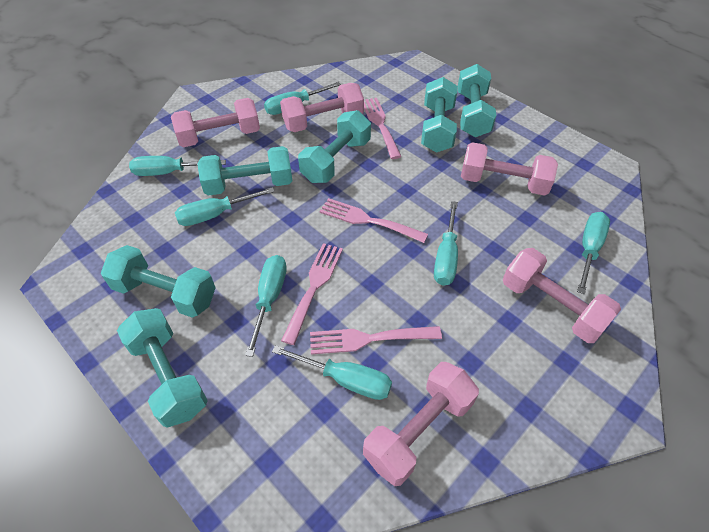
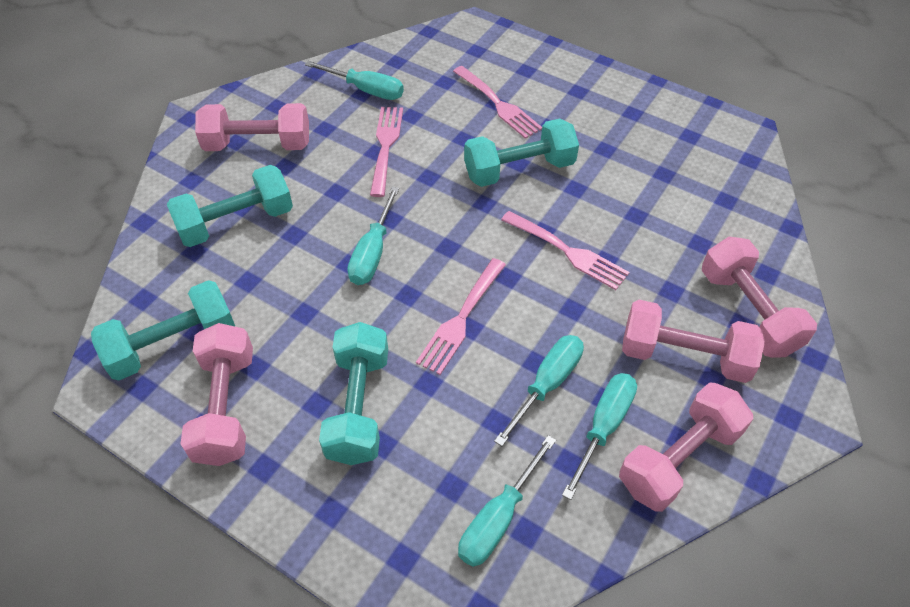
turquoise dumbbell: [101,245,216,318] [117,308,208,428] [197,146,292,196] [298,110,371,183] [421,77,457,153] [458,64,496,137] = 6 -> [91,280,235,380] [167,165,293,247] [319,322,388,465] [464,118,579,187] = 4
turquoise screwdriver: [129,156,226,176] [175,187,275,226] [245,255,287,357] [264,82,341,115] [272,345,392,400] [434,201,458,286] [577,212,610,294] = 7 -> [305,61,404,100] [347,187,399,285] [458,435,556,567] [494,335,584,446] [562,373,637,500] = 5

